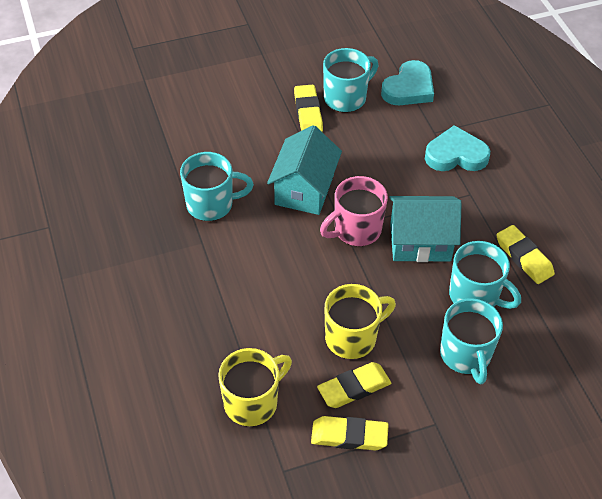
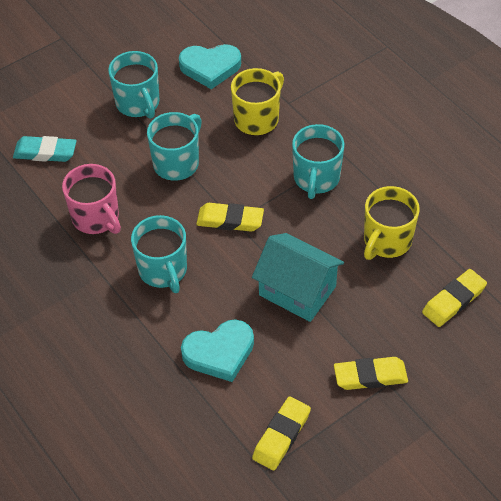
turquoise eraser: none = 0 -> [13,136,76,162] = 1
turquoise house: [267,125,342,215] [389,196,462,262] = 2 -> [252,233,344,322] = 1

